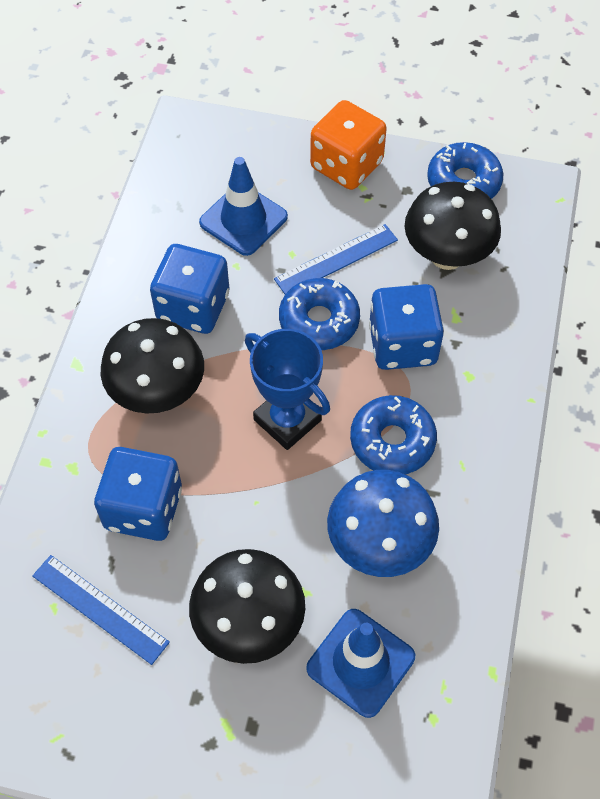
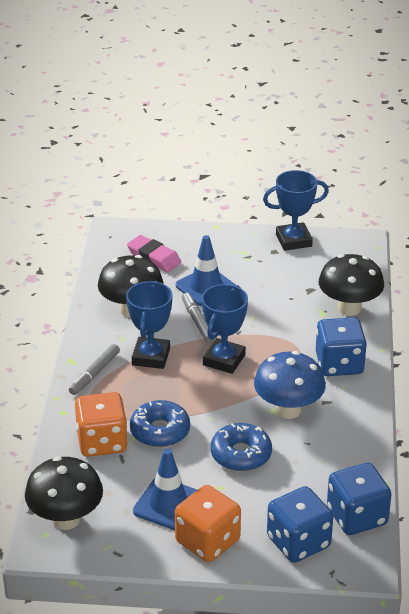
blue donut: [279,278,360,350] [350,395,437,474] [427,142,503,199] = 3 -> [130,400,190,447] [211,423,272,471] = 2
blue ruler: [32,555,170,665] [274,224,398,294] = 2 -> none = 0
blue trophy: [245,329,330,450] = 1 -> [126,281,173,369] [202,284,248,374] [263,170,329,251] = 3
grey marker: none = 0 -> [69,344,120,395] [182,293,215,343] = 2
orange dice: [310,100,387,190] = 1 -> [75,392,128,457] [175,485,241,562] = 2
pink eraser: none = 0 -> [127,235,181,272] = 1

